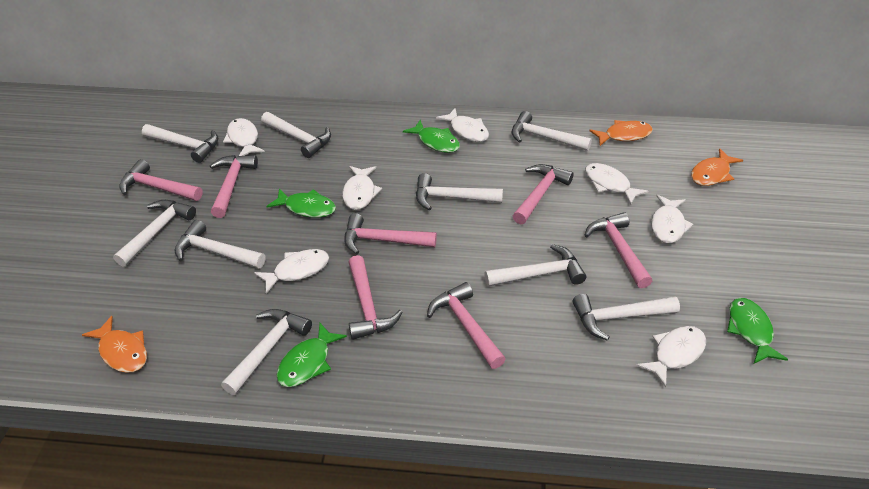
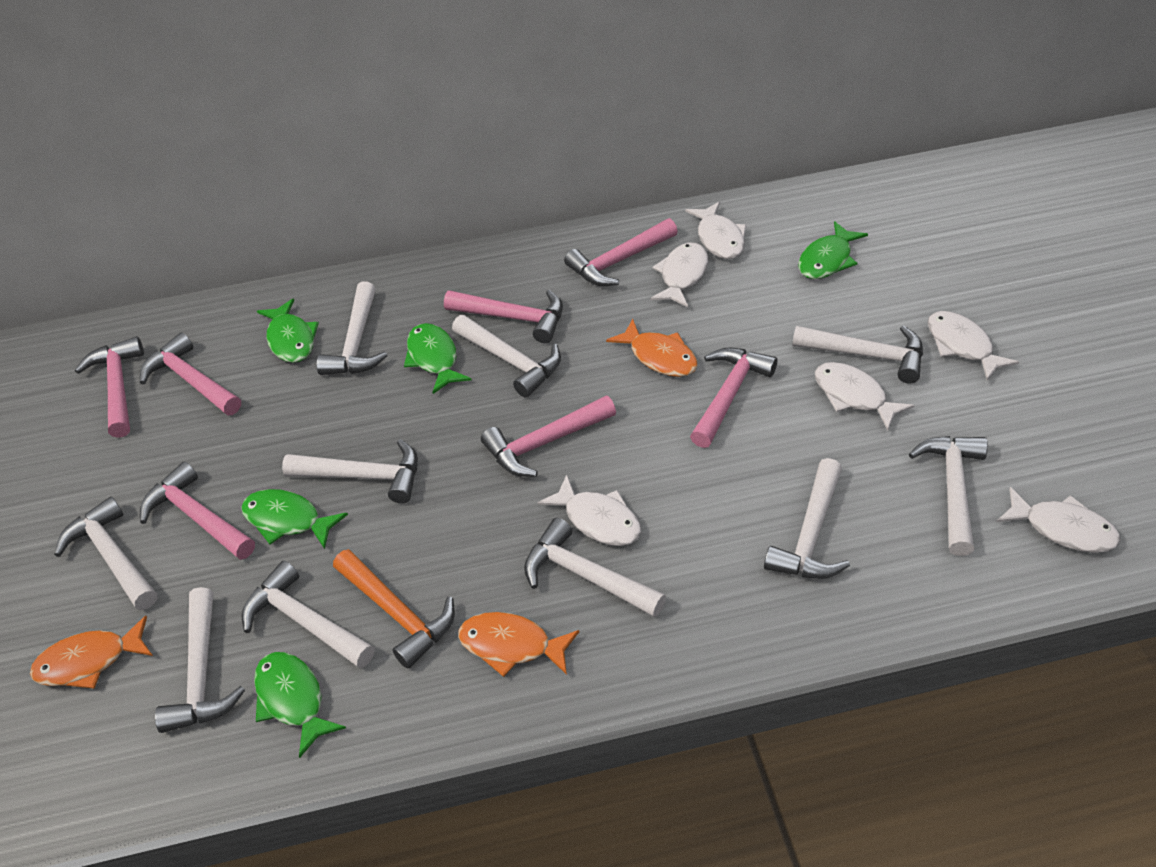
green fish: [266,189,336,218] [276,323,347,387] [403,120,460,153] [727,298,788,364] = 4 -> [241,489,348,549] [254,652,346,758] [257,298,319,363] [404,323,471,394] [798,221,868,279] = 5
orange hammer: none = 0 -> [333,549,455,669] = 1
white fish: [223,118,265,156] [254,249,329,294] [342,166,382,210] [436,108,489,142] [585,163,649,205] [636,326,706,387] [651,195,693,243] = 7 -> [538,475,641,546] [650,243,709,307] [685,202,747,259] [815,362,915,431] [928,311,1019,381] [997,487,1121,553] = 6
white hammer: [113,200,196,267] [142,124,218,163] [175,220,265,269] [221,309,312,395] [261,112,331,158] [416,173,503,211] [484,244,586,287] [512,111,592,151] [572,294,680,341] = 9 -> [54,497,157,610] [155,587,245,733] [242,561,375,668] [282,439,418,504] [316,281,387,375] [452,315,561,398] [524,518,666,617] [764,458,850,579] [792,325,923,384] [909,436,988,556] = 10

